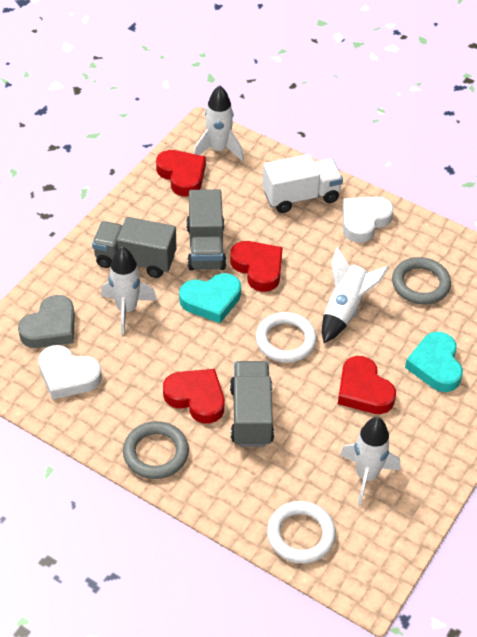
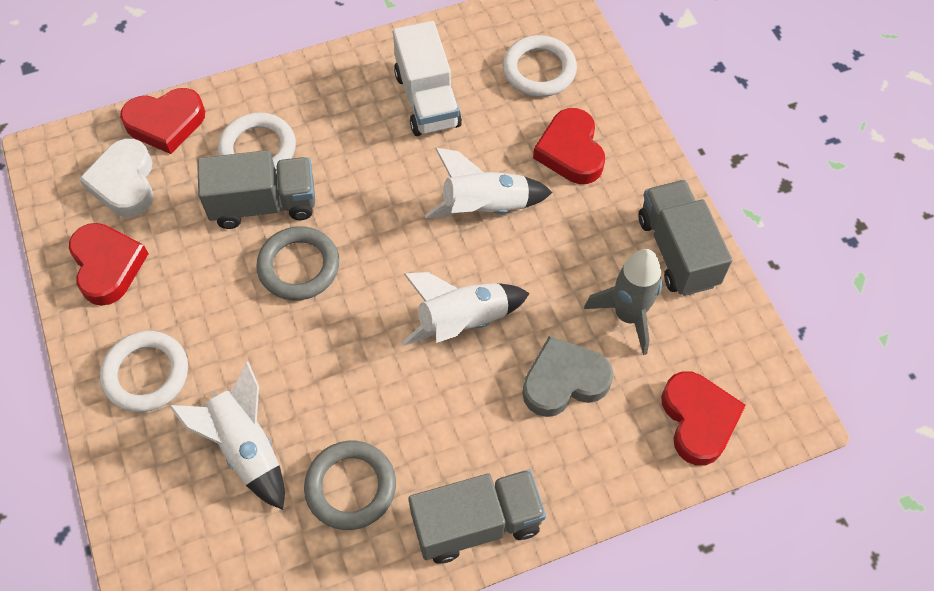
grey rocket: none = 0 -> [584,249,662,355] = 1
turquoise heart: [179,273,241,323] [405,332,463,392] = 2 -> none = 0
white heart: [38,345,102,399] [343,196,394,243] = 2 -> [79,139,154,217] = 1
white ring: [255,312,317,363] [267,501,336,564] = 2 -> [100,331,188,412] [218,112,296,173] [503,35,577,97] = 3
white rocket: [101,247,157,335] [193,85,244,162] [322,247,389,343] [340,417,401,506] = 4 -> [169,362,285,510] [402,272,530,346] [425,148,553,218] = 3

